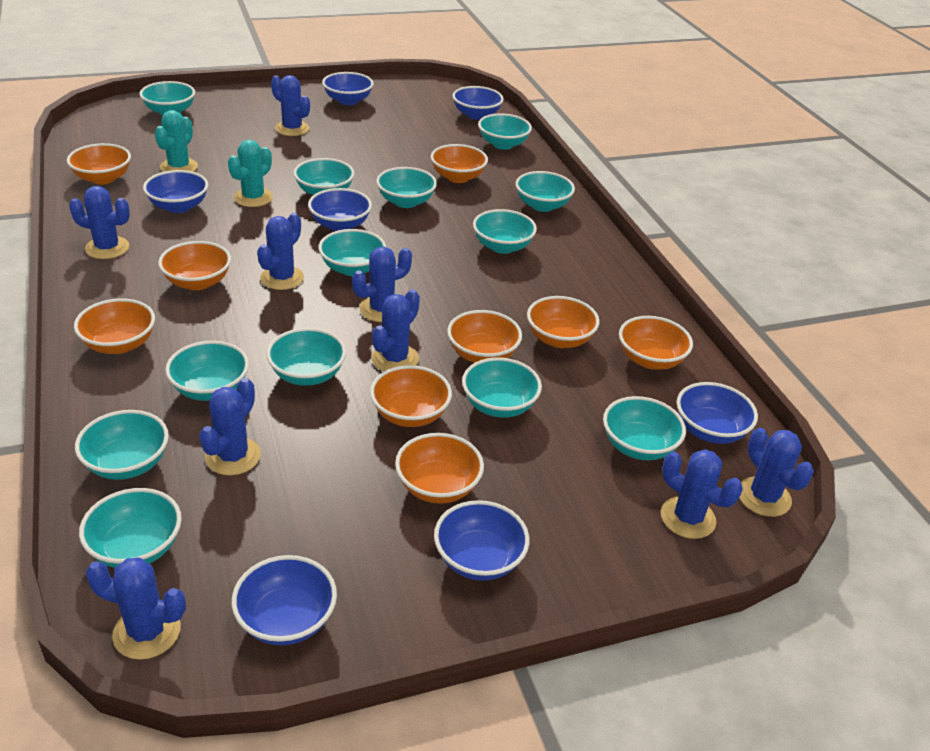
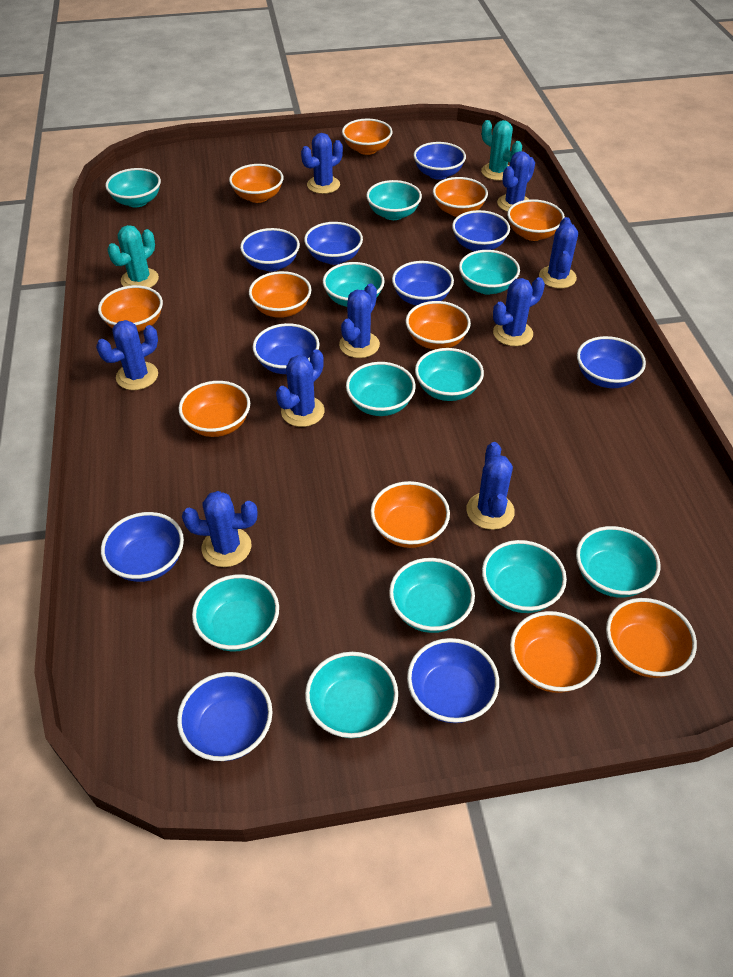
blue bowl: [143,170,209,213] [231,555,337,645] [308,188,372,231] [322,72,374,105] [434,500,530,581] [453,86,504,120] [677,382,758,444] = 7 -> [101,512,184,582] [177,672,272,761] [240,228,300,271] [253,323,320,374] [304,222,363,265] [392,261,454,306] [407,638,499,723] [414,142,466,180] [452,210,510,251] [577,336,646,388] = 10
orange bowl: [67,143,131,185] [74,298,155,354] [158,241,231,290] [370,365,452,427] [395,433,484,504] [431,144,488,183] [447,310,522,363] [527,296,600,348] [619,316,693,370] = 9 -> [98,285,163,332] [179,381,250,437] [229,164,283,203] [249,271,311,318] [342,119,393,155] [370,481,450,548] [406,301,471,349] [433,177,488,217] [507,199,565,241] [510,611,601,693] [606,598,697,678] = 11
turquoise bowl: [75,410,169,480] [79,488,182,568] [140,81,195,115] [165,341,249,401] [266,328,346,386] [294,158,355,195] [318,229,386,276] [376,167,437,208] [462,357,542,418] [473,209,537,254] [478,113,532,150] [515,171,575,212] [603,396,686,460] = 13 -> [105,168,161,207] [192,574,279,651] [305,652,398,738] [323,262,385,307] [346,362,416,416] [366,180,422,220] [389,558,475,633] [415,348,484,401] [459,250,520,295] [482,540,567,613] [576,526,660,597] = 11

